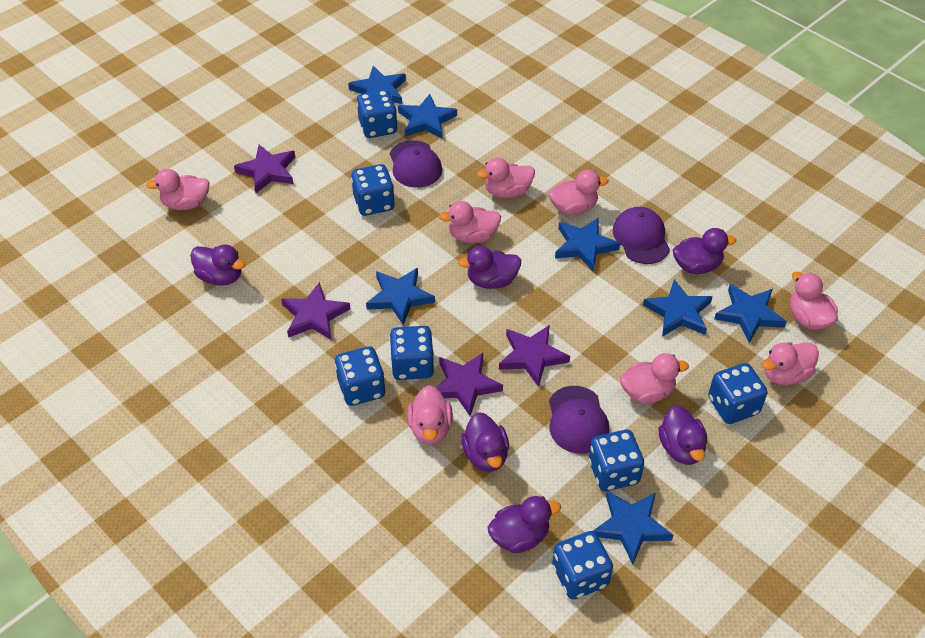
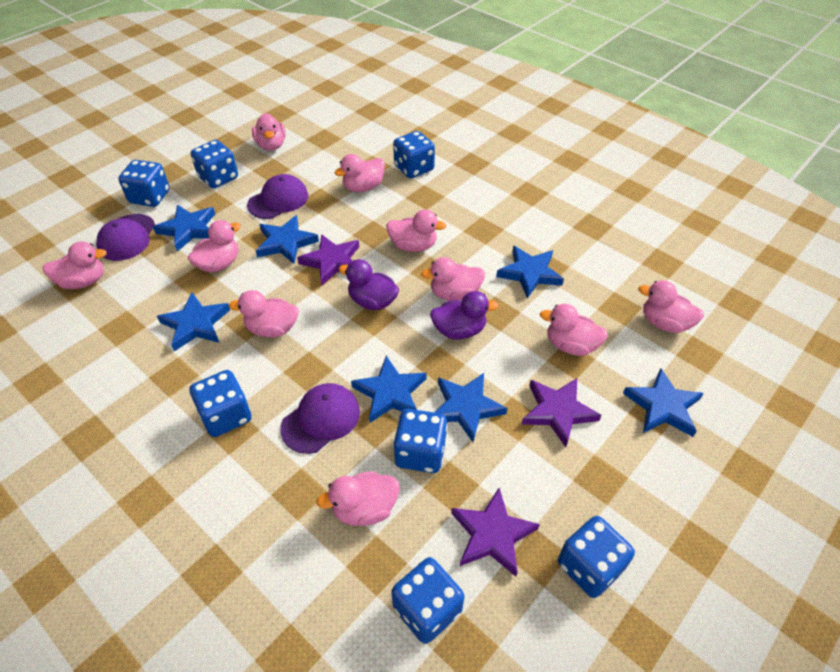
pink duck: [146,169,210,210] [407,385,453,444] [439,201,501,243] [477,158,535,198] [549,170,608,215] [620,353,689,404] [762,342,819,385] [790,272,838,330] = 8 -> [42,242,107,289] [188,220,241,272] [229,290,299,338] [252,113,286,151] [316,471,400,526] [334,154,385,192] [386,209,446,252] [421,257,485,301] [540,304,608,356] [638,280,704,333] = 10
purple duck: [190,245,245,286] [458,246,521,289] [461,412,509,472] [488,496,561,553] [658,405,707,465] [673,228,736,274] = 6 -> [338,259,399,310] [430,291,499,339] = 2
purple star: [234,144,295,193] [281,282,350,340] [436,353,503,416] [499,325,570,387] = 4 -> [297,234,359,285] [451,488,540,577] [522,378,602,447] = 3

